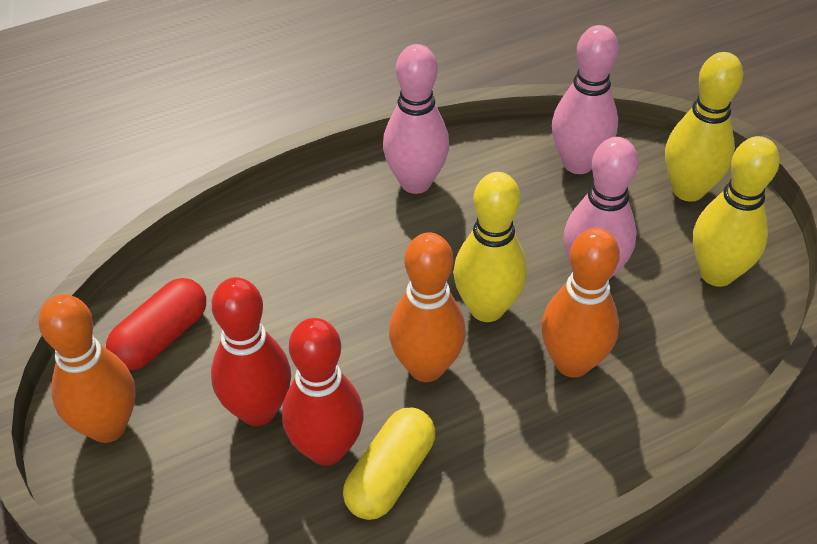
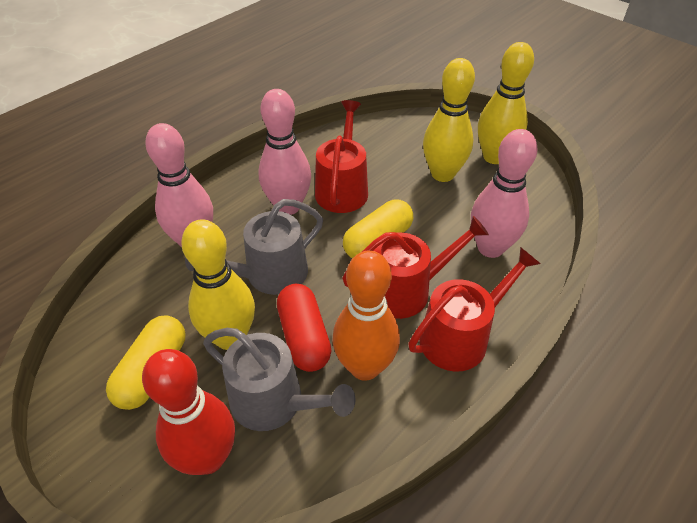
grey watering can: none = 0 -> [185,199,323,295] [203,328,355,431] = 2
orange bowling pin: [38,294,135,443] [389,232,466,382] [541,228,620,378] = 3 -> [333,250,400,381] = 1
red bowling pin: [211,277,291,426] [282,318,364,466] = 2 -> [142,349,235,475] = 1
red watering can: none = 0 -> [315,100,368,213] [342,216,489,319] [408,247,541,372] = 3
yellow capsule: [343,408,436,520] = 1 -> [106,315,185,410] [343,199,413,259] = 2

